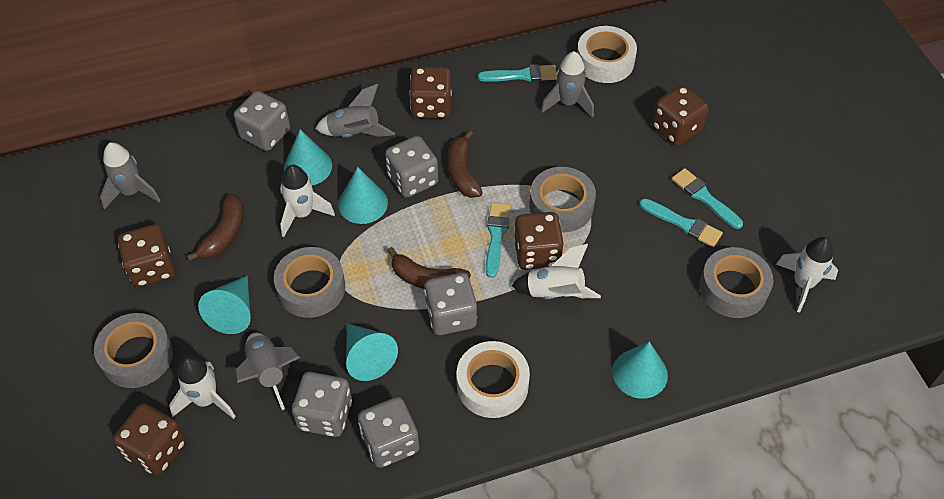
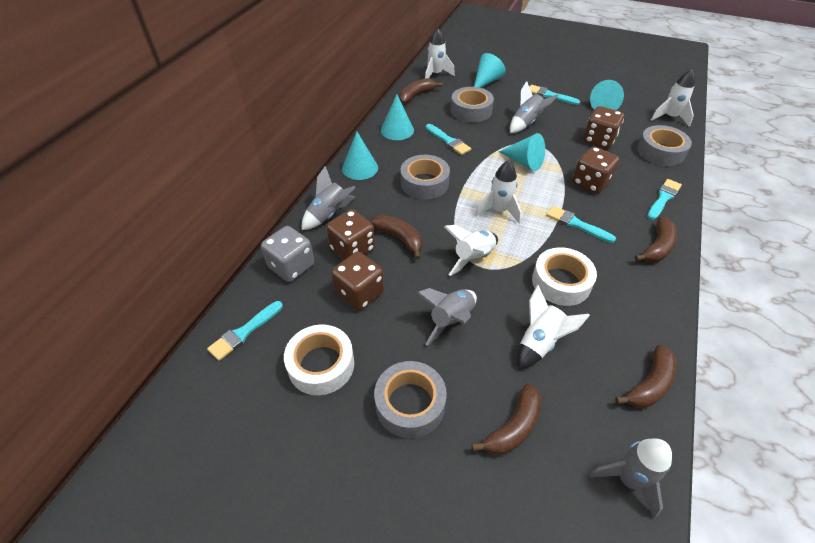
brown banana: [187,193,244,261] [387,247,471,289] [448,130,483,198] = 3 -> [369,215,422,260] [399,78,442,104] [472,383,542,455] [615,344,677,408] [635,217,677,262] = 5
brown dice: [113,403,186,476] [118,224,176,287] [409,67,452,118] [514,212,564,270] [652,85,709,146] = 5 -> [326,209,375,260] [331,252,384,311] [572,146,619,194] [583,106,624,149] = 4
grey dice: [234,91,290,151] [292,372,352,437] [358,397,419,468] [385,136,439,197] [424,273,477,335] = 5 -> [261,226,314,282] = 1
turquoise brush: [478,64,557,82] [486,202,511,278] [639,199,723,247] [672,168,743,229] = 4 -> [207,301,283,361] [426,124,471,155] [530,85,580,105] [546,206,616,243] [647,179,682,220] = 5
white rocket: [169,356,236,419] [280,165,335,237] [511,244,601,299] [776,237,838,312] = 4 -> [425,28,455,79] [444,225,498,276] [475,160,522,224] [517,285,590,370] [651,69,695,127] = 5

